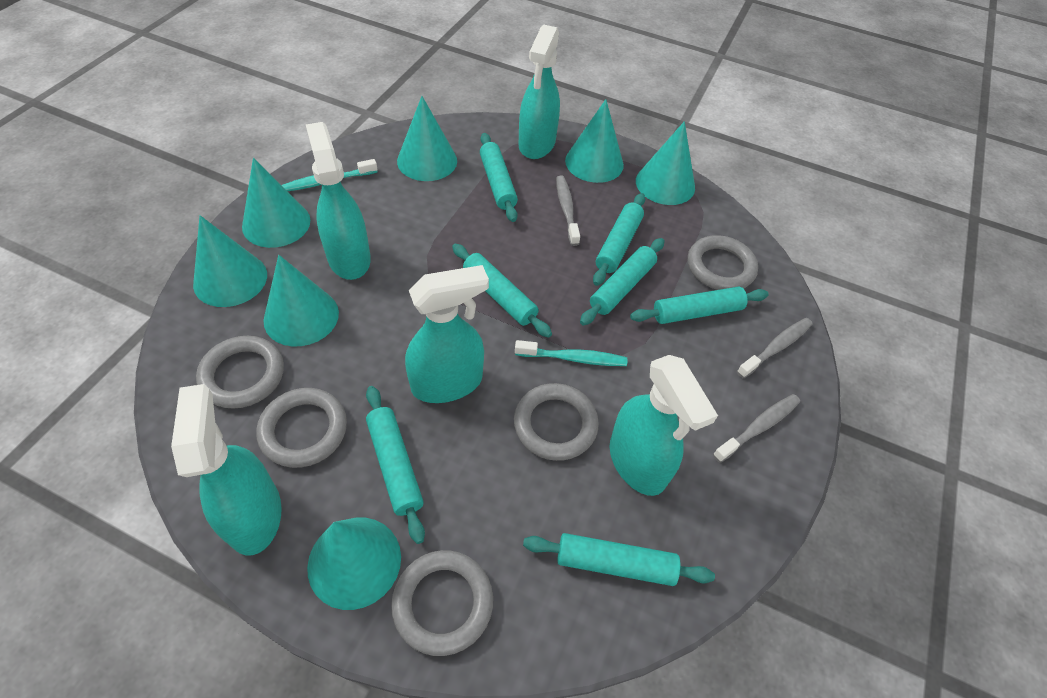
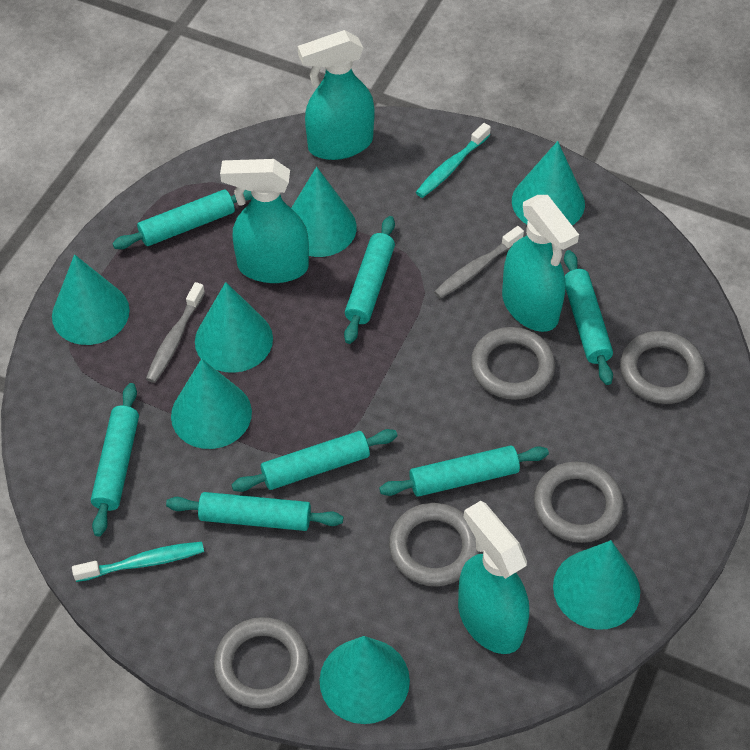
grey toothbrush: [556,176,580,246] [713,394,800,463] [737,318,813,378] = 3 -> [146,282,205,383] [434,226,524,299] = 2
turquoise spray bottle: [171,384,282,556] [306,122,371,280] [405,265,489,403] [518,25,560,159] [610,355,718,496] = 5 -> [220,159,309,283] [298,30,375,160] [458,501,529,654] [502,195,579,332] = 4

